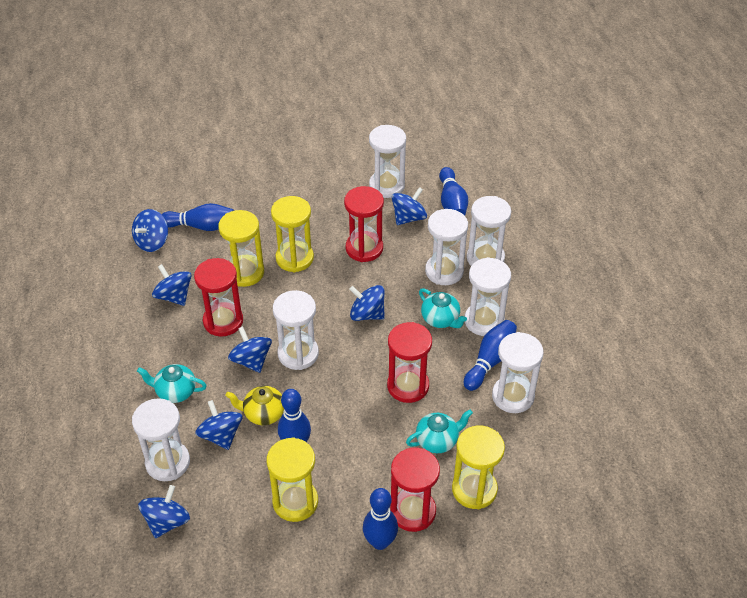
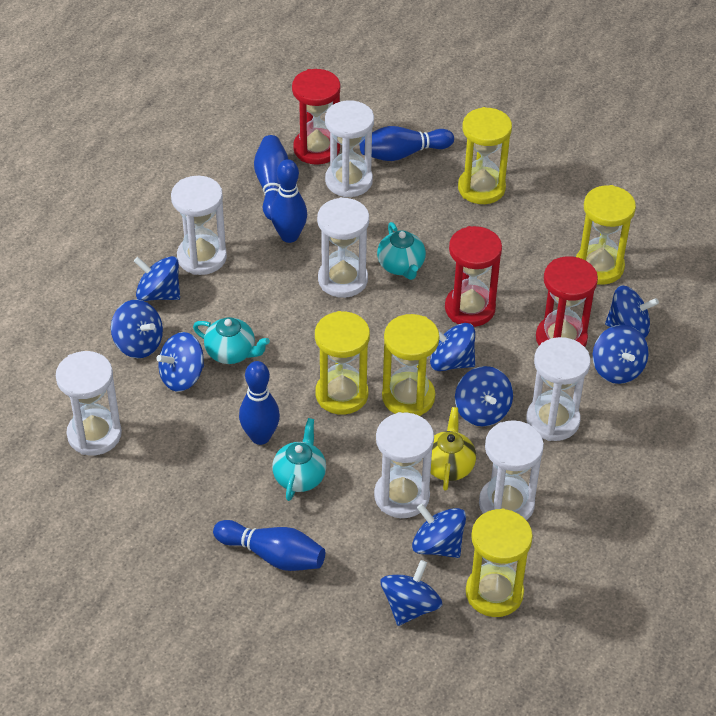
blue spinning top: [132,209,168,252] [138,485,190,538] [152,264,191,306] [195,400,243,450] [228,326,272,373] [349,285,385,321] [392,187,427,225] = 7 -> [111,300,163,358] [134,256,180,301] [157,332,204,392] [381,560,442,626] [412,504,466,558] [430,323,475,371] [455,366,513,426] [593,325,649,384] [605,285,659,338] = 9
red hourglass: [194,258,243,336] [344,186,384,262] [387,322,432,403] [390,447,440,532] = 4 -> [292,69,340,165] [445,226,502,327] [536,256,598,347] = 3
yellow hourglass: [218,210,264,287] [267,437,318,522] [271,196,314,272] [452,426,505,509] = 4 -> [315,311,370,415] [382,314,440,416] [458,107,512,204] [466,508,533,617] [576,185,636,285] = 5

